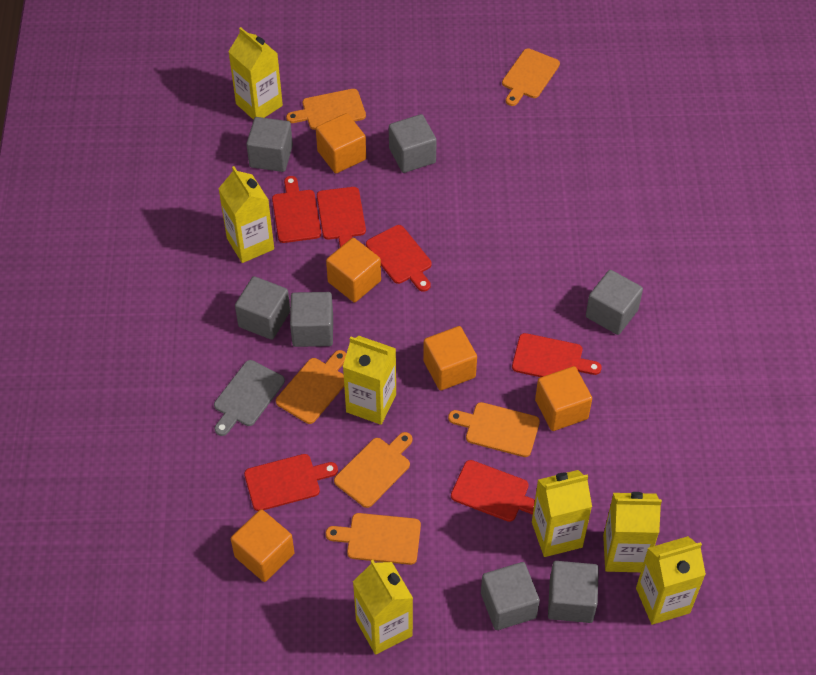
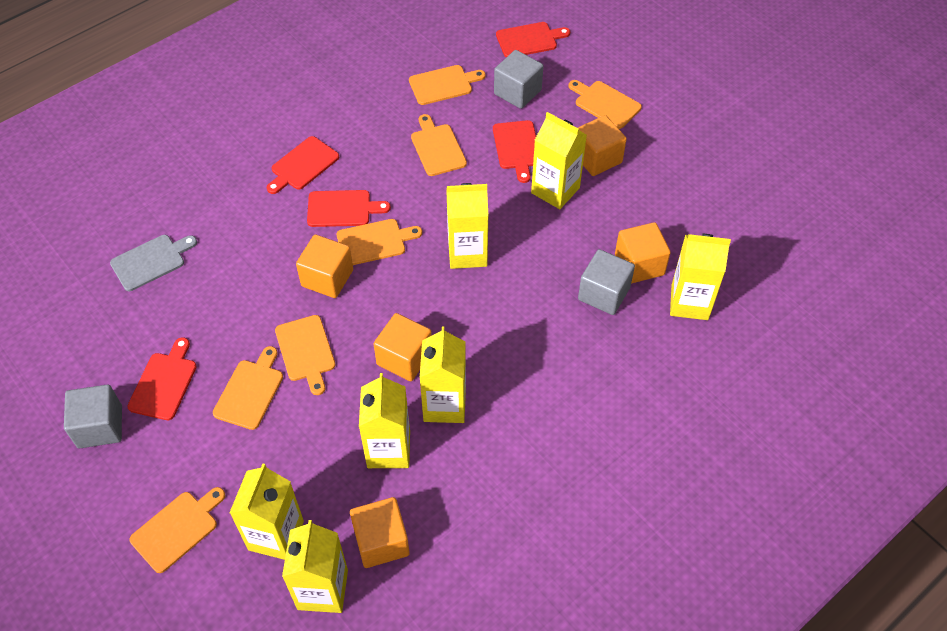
grey cube: [235,276,290,340] [246,117,293,172] [290,292,333,347] [389,114,437,173] [481,562,540,630] [548,561,599,623] [586,270,643,335] = 7 -> [64,384,122,448] [494,50,543,109] [578,249,635,315] = 3
orange cutting board: [276,350,346,424] [286,89,366,130] [326,513,421,565] [334,432,412,508] [448,402,540,457] [502,48,560,106] = 6 -> [129,487,225,573] [213,346,283,430] [275,315,336,395] [337,219,422,265] [409,65,486,105] [411,114,467,176] [568,80,642,129] = 7
red cutting board: [244,454,338,511] [272,176,321,243] [317,187,366,247] [366,225,432,292] [451,460,535,522] [512,333,602,377] = 6 -> [127,337,197,420] [267,136,339,194] [307,190,391,227] [493,120,536,183] [496,22,570,57] = 5

